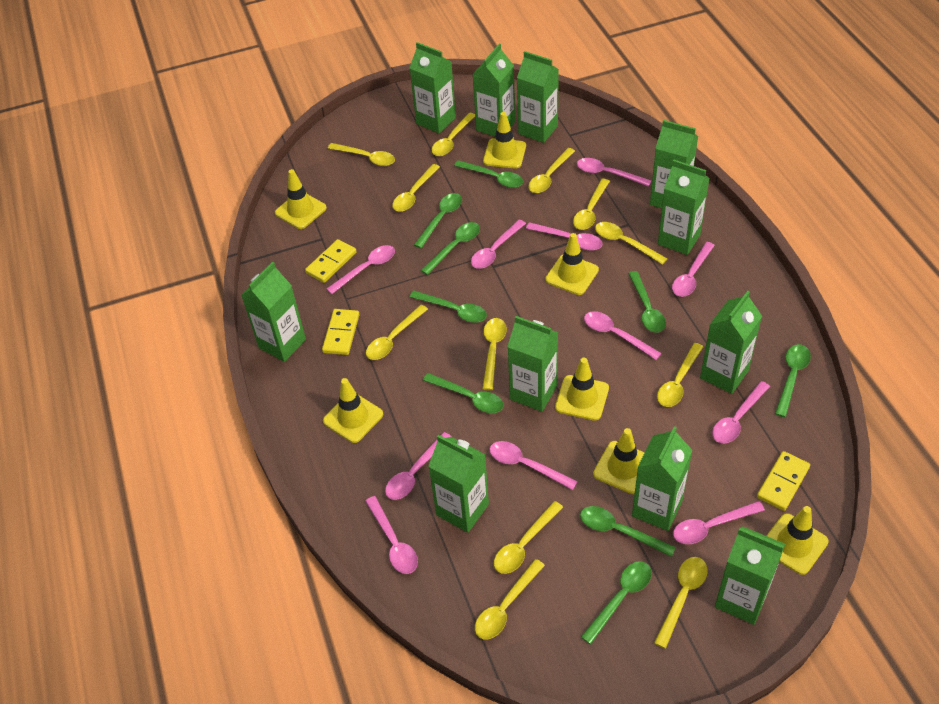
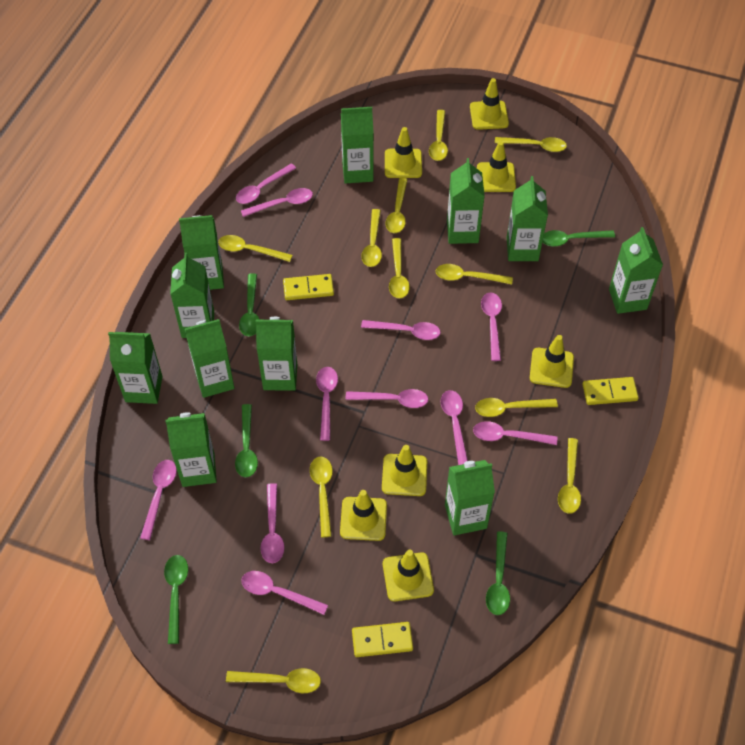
green spoon: [410,290,487,323] [414,193,462,248] [421,222,480,275] [423,373,504,413] [454,160,523,188] [580,506,676,557] [581,561,652,644] [628,271,666,333] [775,344,811,417] = 9 -> [164,555,188,644] [235,404,258,477] [239,273,260,336] [486,531,510,615] [542,230,615,246] = 5
yellow spoon: [328,143,395,166] [366,305,428,360] [392,164,440,212] [432,113,475,156] [475,559,545,639] [482,318,507,390] [494,501,563,574] [528,148,575,193] [573,179,610,230] [595,222,667,265] [654,557,707,649] [657,343,703,407] = 12 -> [218,235,293,262] [226,668,321,693] [310,457,333,537] [361,209,382,267] [386,178,408,233] [389,238,410,298] [429,110,448,161] [436,264,513,285] [475,398,558,417] [495,137,567,152] [558,438,581,514] = 11

